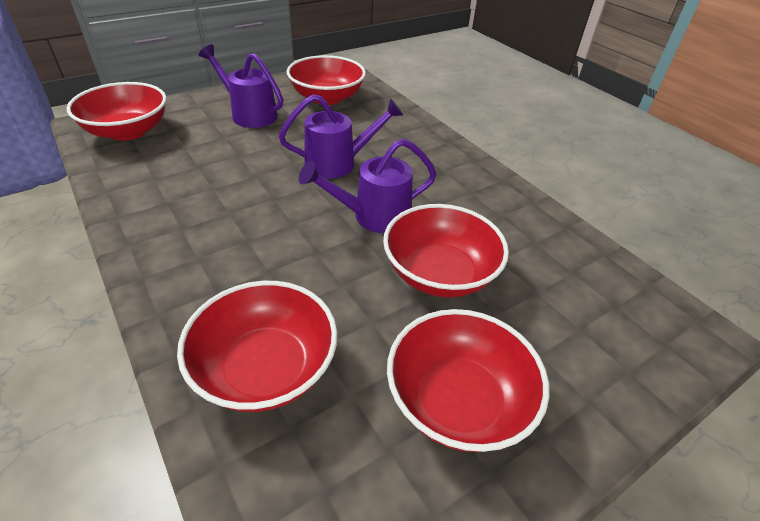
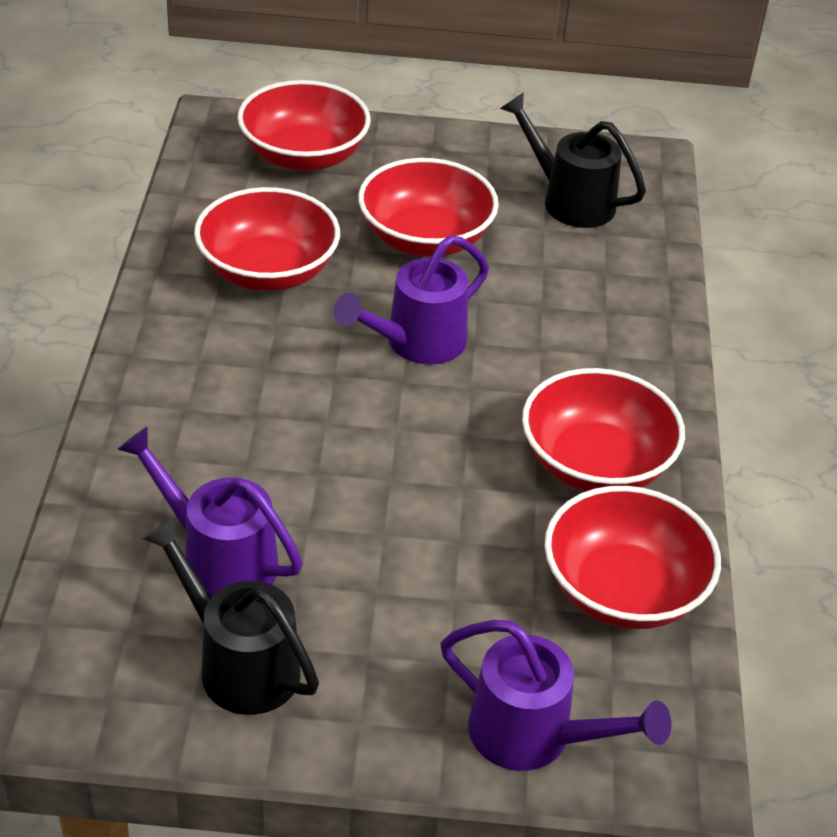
black watering can: none = 0 -> [142,517,319,715] [500,92,646,228] = 2

